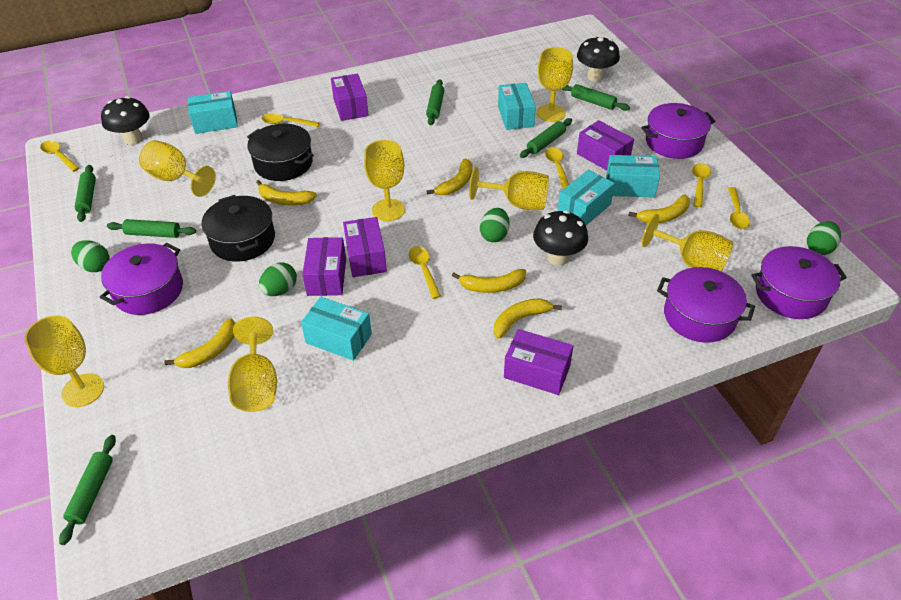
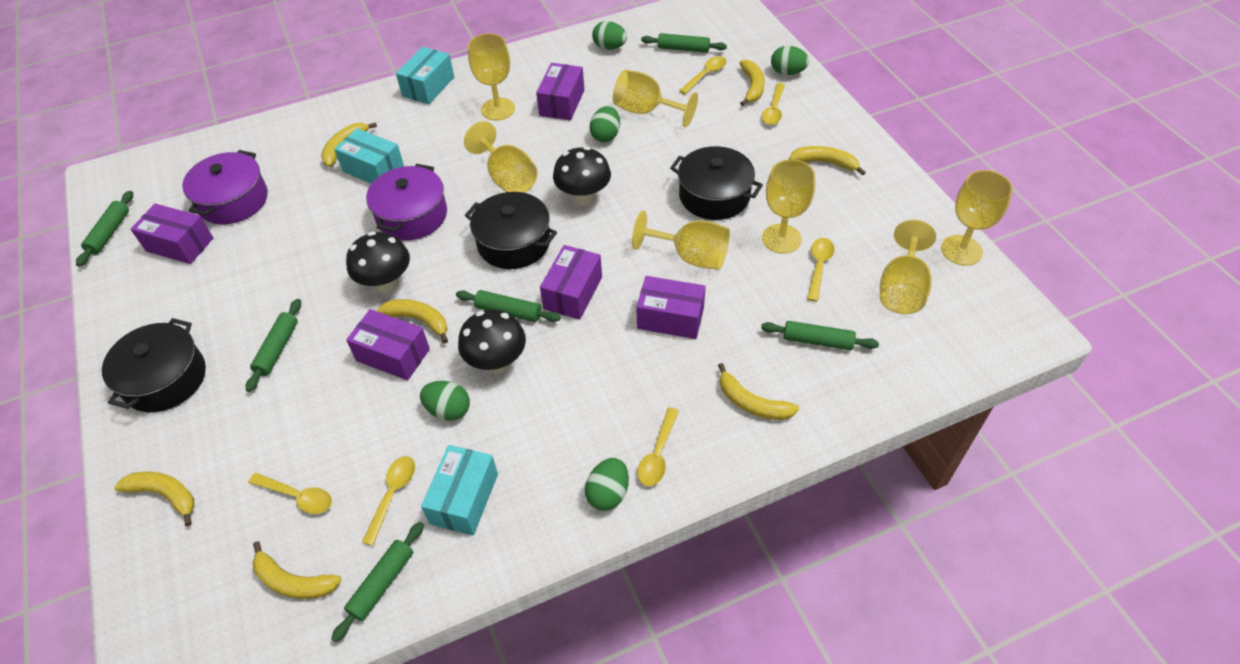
black pot: [201,195,275,262] [247,124,314,181] = 2 -> [102,318,206,412] [465,192,557,269] [670,146,763,220] = 3
green egg: [71,240,109,272] [259,263,297,296] [480,208,510,242] [807,221,841,255] = 4 -> [420,381,470,421] [585,458,629,511] [590,106,620,142] [592,21,627,50] [771,46,809,75] = 5
purple pot: [100,243,183,315] [641,103,715,159] [657,267,755,343] [751,246,847,319] = 4 -> [182,150,268,225] [366,164,447,241] = 2
turquoise box: [188,91,238,134] [301,297,372,361] [498,83,536,130] [557,170,615,225] [606,155,660,198] = 5 -> [334,128,404,184] [396,47,454,104] [421,445,498,535] = 3
yellow banana: [164,318,236,368] [256,180,317,205] [426,159,472,195] [452,269,526,293] [494,298,562,339] [628,194,690,223] = 6 -> [114,472,194,526] [252,541,342,599] [321,122,377,167] [377,299,448,344] [718,363,799,420] [739,60,765,106] [789,146,866,176] = 7

